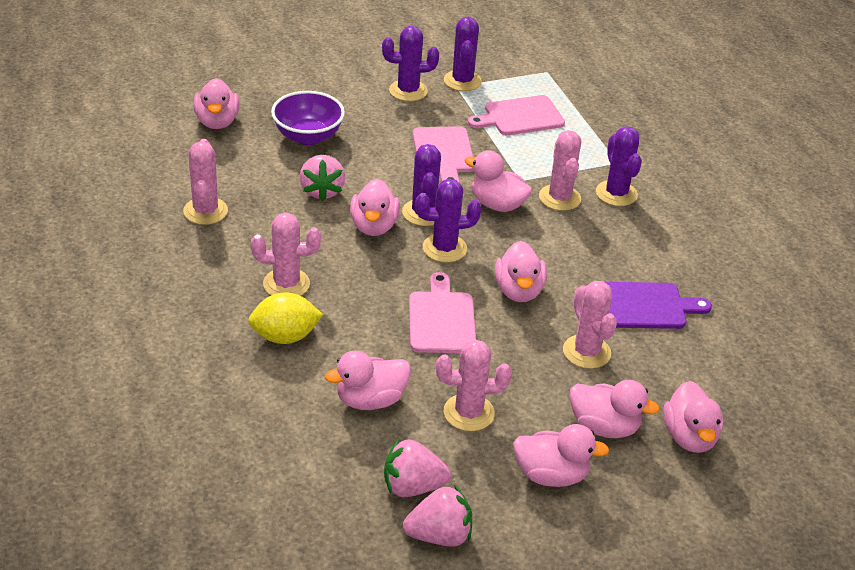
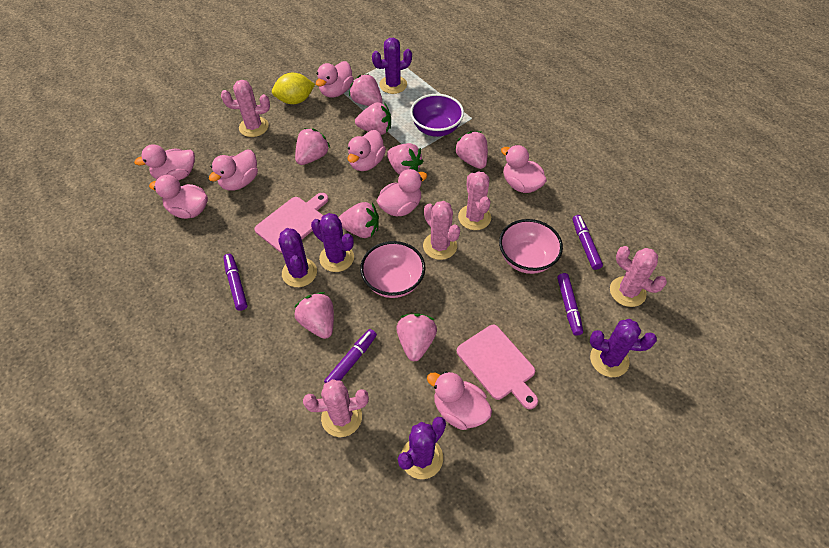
pink bowl: none = 0 -> [360,241,425,298] [499,219,563,274] = 2
pink cutting board: [409,272,476,353] [413,126,473,183] [468,95,565,135] = 3 -> [254,193,329,253] [457,325,538,409] = 2
pink strawberry: [300,155,345,201] [384,439,451,497] [403,485,472,546] = 3 -> [294,292,334,339] [295,128,330,165] [338,202,379,238] [349,74,382,106] [355,102,391,135] [387,143,423,175] [396,313,437,361] [455,131,488,169] = 8
purple cutting board: [605,282,712,329] = 1 -> none = 0
purple marker: none = 0 -> [223,254,247,311] [324,329,377,383] [557,273,583,336] [572,215,603,270] = 4

